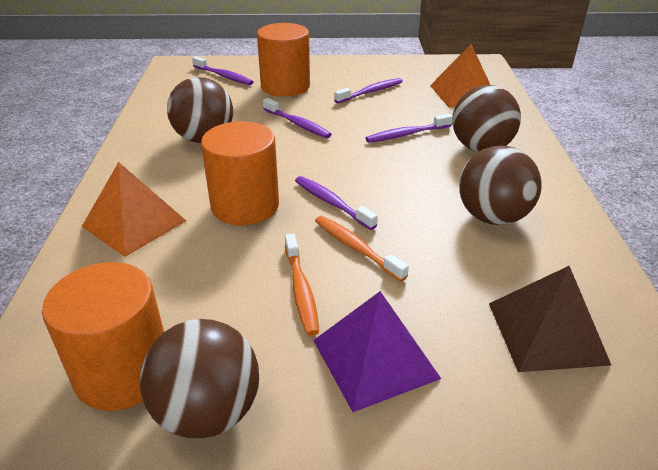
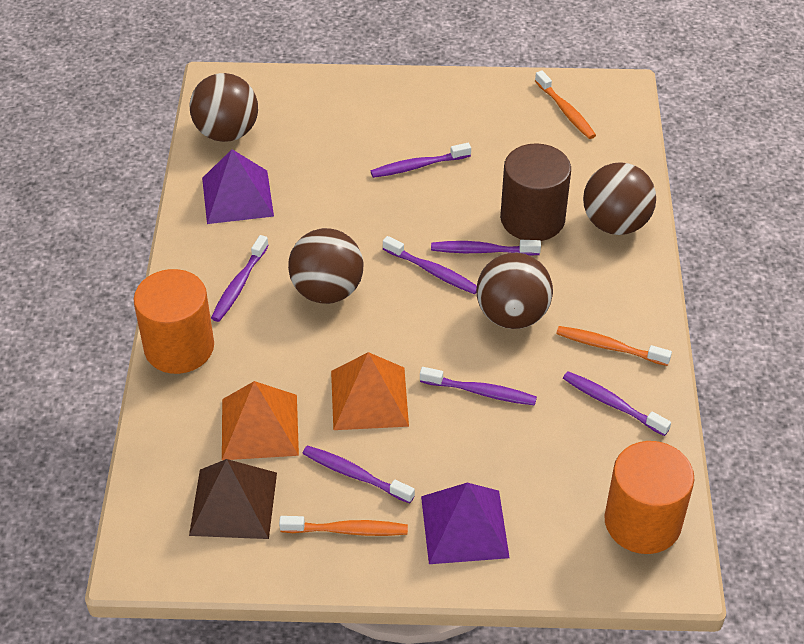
brown cylinder: none = 0 -> [500,143,571,241] = 1
orange cylinder: [42,262,164,411] [201,121,279,225] [257,23,310,97] = 3 -> [133,269,214,374] [605,441,695,554] = 2
orange toothbrush: [285,233,319,336] [315,216,409,282] = 2 -> [279,516,408,536] [535,70,596,139] [556,326,672,366] = 3
purple pyramid: [313,291,441,412] = 1 -> [202,149,274,224] [421,483,510,564] = 2
purple toothbrush: [192,56,253,85] [263,98,332,138] [295,176,378,230] [334,78,403,103] [366,114,453,143] = 5 -> [211,235,269,322] [302,445,415,504] [371,143,471,178] [383,236,477,294] [420,367,537,405] [431,240,541,256] [563,371,671,436] = 7

